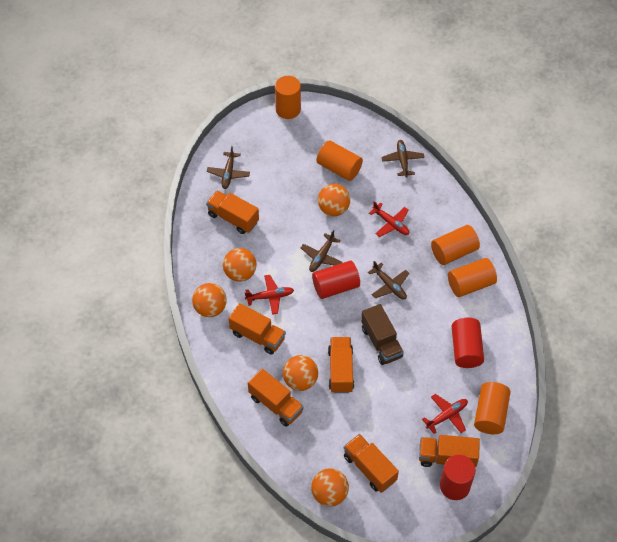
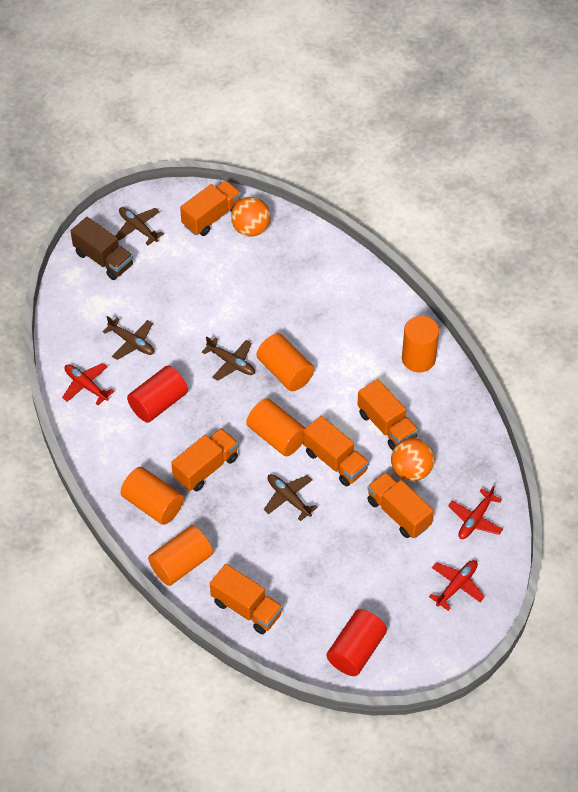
orange ball: [192,283,227,317] [223,248,256,282] [283,355,318,391] [311,468,349,506] [318,184,350,216] = 5 -> [231,197,271,237] [391,438,434,481] = 2
red cylinder: [312,261,360,299] [440,455,475,500] [452,318,484,368] = 3 -> [127,366,188,423] [327,609,387,676] = 2

